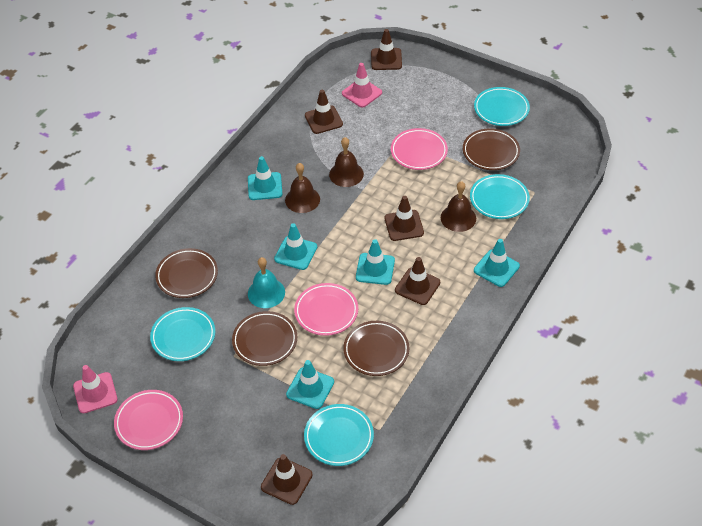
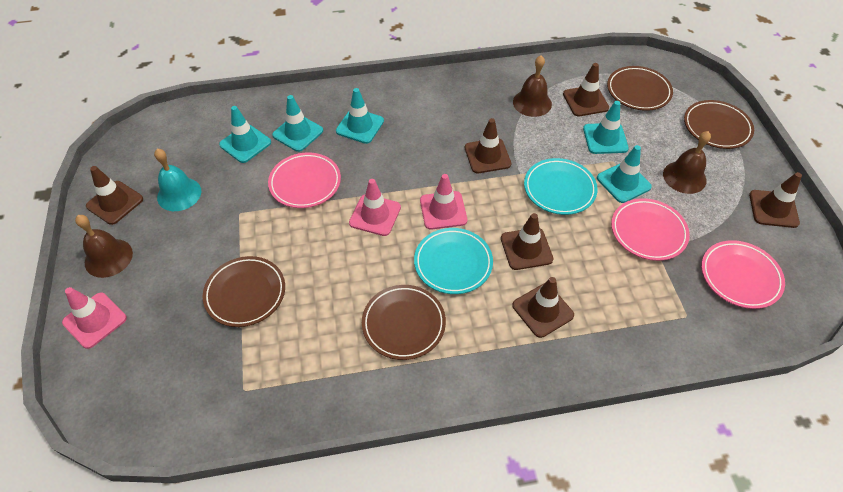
brown traffic cone: [261,454,313,505] [305,90,343,134] [371,29,402,70] [385,196,424,241] [395,257,440,305] = 5 -> [86,166,143,225] [465,118,511,173] [501,213,553,270] [512,277,574,338] [563,63,609,116] [749,172,802,228] = 6
pink traffic cone: [73,365,118,413] [342,63,382,108] = 2 -> [62,287,127,349] [349,179,401,236] [420,174,467,230] = 3
turquoise plate: [150,307,215,361] [304,404,374,466] [470,174,530,219] [474,87,530,126] = 4 -> [414,228,493,294] [524,158,598,215] = 2

